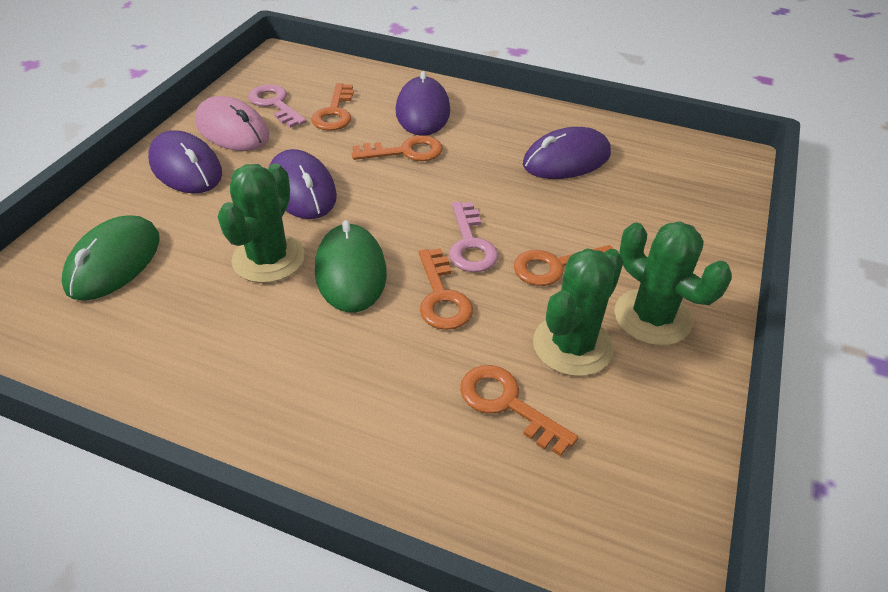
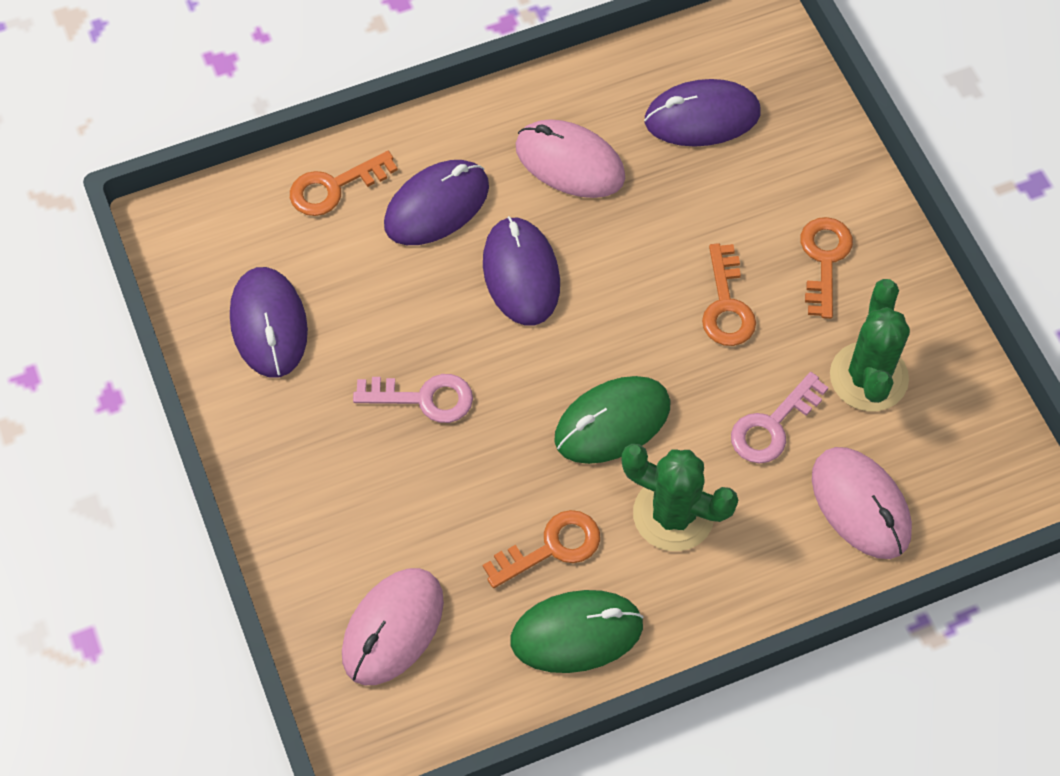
green cactus: [218,163,305,283] [533,248,624,376] [614,221,732,346] = 3 -> [621,444,738,551] [830,279,910,412] = 2
orange key: [311,83,354,131] [352,135,443,161] [419,248,473,330] [460,365,578,456] [514,245,613,286] = 5 -> [290,151,398,216] [483,510,600,588] [702,243,756,346] [800,217,853,319] = 4
pink mouse: [195,96,269,151] = 1 -> [342,568,444,685] [516,119,625,198] [812,447,912,559] = 3

